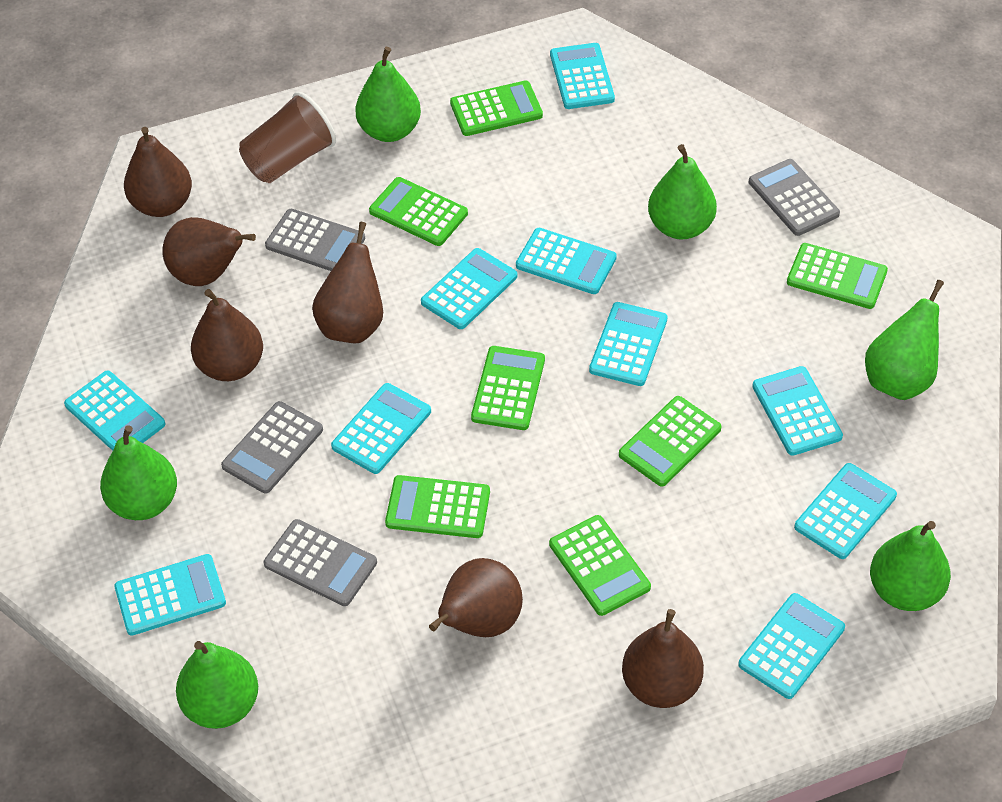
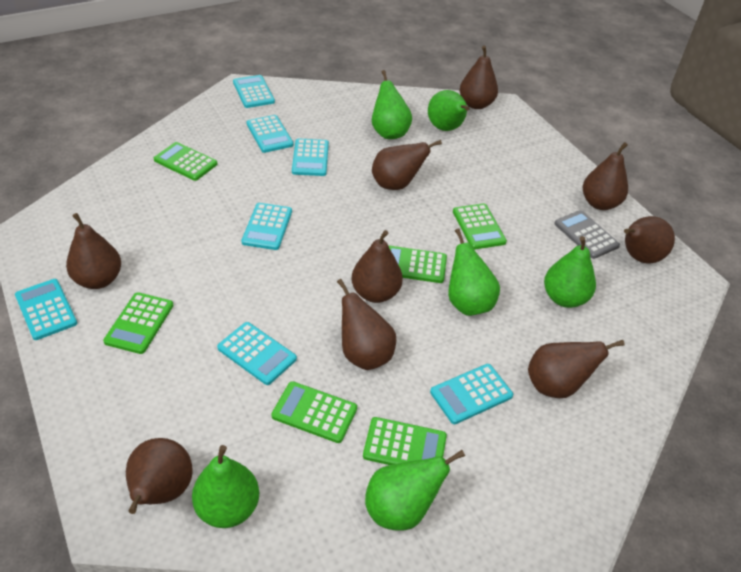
brown cup: [239,92,336,183] = 1 -> none = 0
brown pear: [124,127,192,217] [162,217,256,286] [191,289,263,381] [312,222,383,344] [429,558,523,637] [622,609,704,708] = 6 -> [66,213,121,289] [126,438,193,514] [337,279,396,370] [351,230,403,303] [372,140,442,190] [460,45,498,109] [528,340,625,398] [583,142,628,210] [624,216,675,264] = 9
green calculator: [369,177,468,246] [385,475,490,538] [450,80,543,136] [471,346,545,430] [549,515,651,616] [619,396,721,487] [787,243,888,309] = 7 -> [103,292,174,354] [154,142,217,181] [271,381,357,443] [363,417,447,465] [388,245,447,283] [453,203,507,250] = 6
grey calculator: [221,401,323,494] [264,519,377,606] [265,209,365,271] [749,159,840,236] = 4 -> [554,210,620,259] = 1
turquoise calculator: [64,371,166,451] [114,554,226,636] [331,383,431,474] [421,248,517,329] [516,228,617,294] [550,43,615,109] [589,302,668,386] [738,593,845,699] [752,366,843,456] [794,463,897,559] = 10 -> [15,279,77,340] [217,322,297,385] [233,75,275,108] [241,203,292,250] [247,115,294,153] [292,138,329,176] [430,364,513,424] = 7

